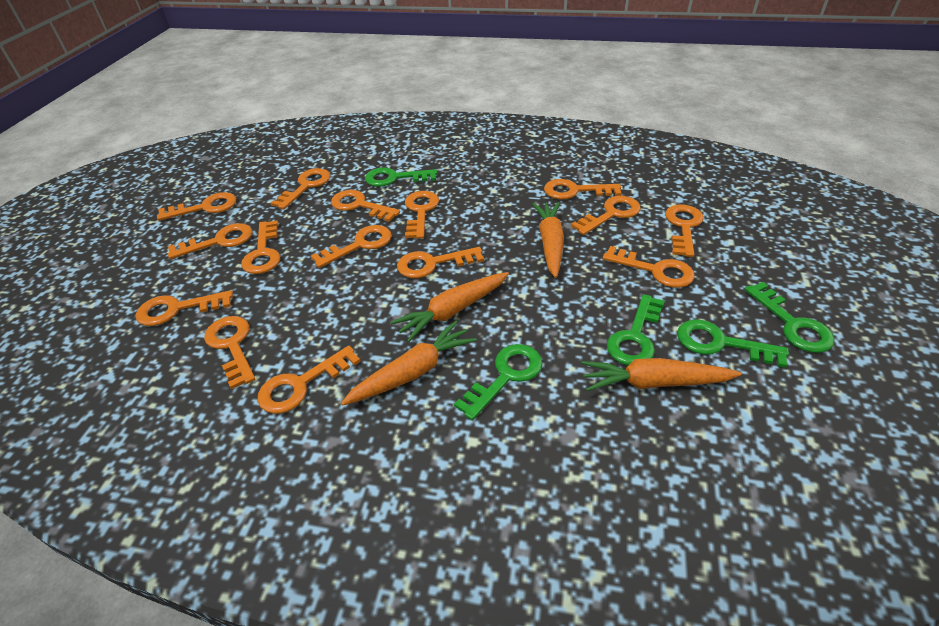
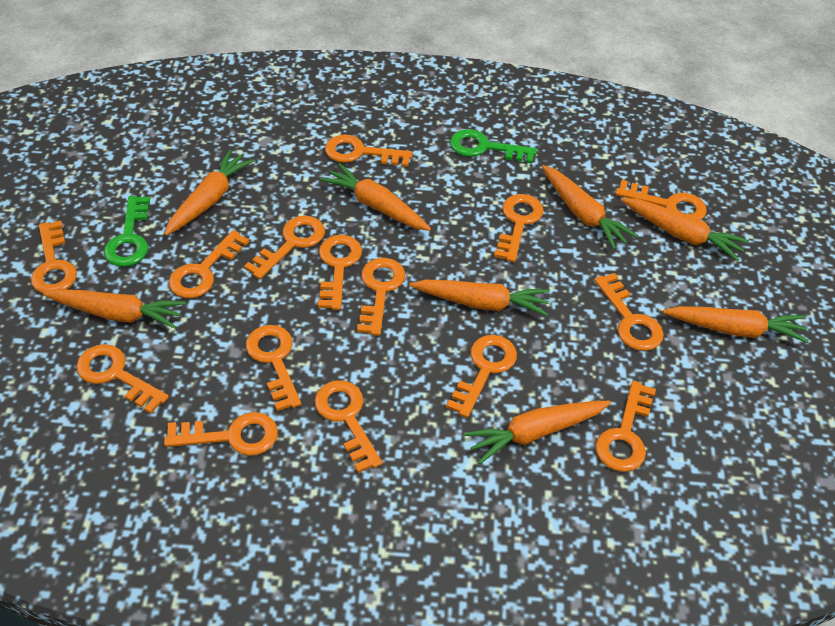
green key: [365,167,437,187] [454,344,543,420] [607,294,665,365] [677,319,789,368] [745,282,835,353] = 5 -> [104,196,150,267] [450,129,537,163] = 2
orange carrot: [341,321,477,406] [391,272,509,342] [532,202,564,278] [582,358,742,391] = 4 -> [43,289,186,329] [164,150,254,236] [320,163,431,231] [410,280,550,316] [464,401,611,464] [542,165,638,250] [621,198,749,261] [663,306,809,343] = 8

